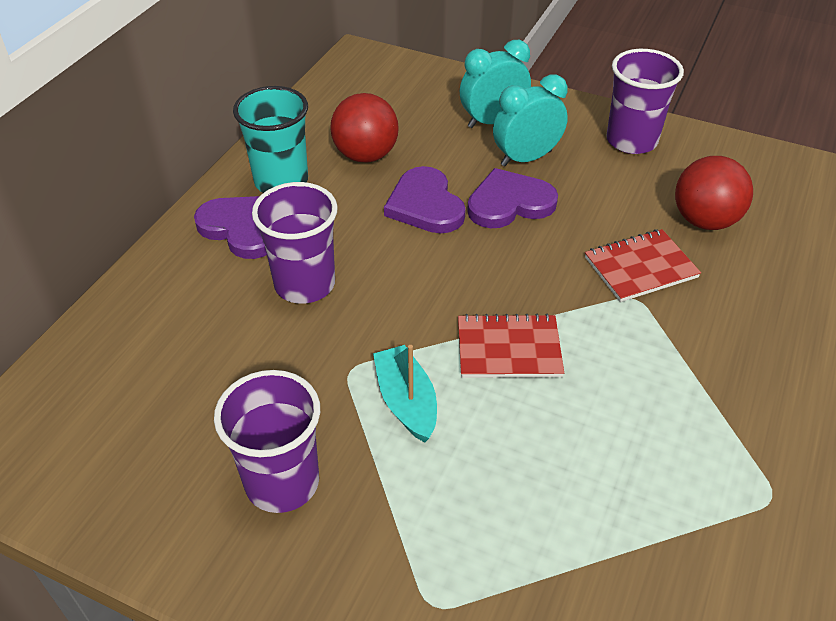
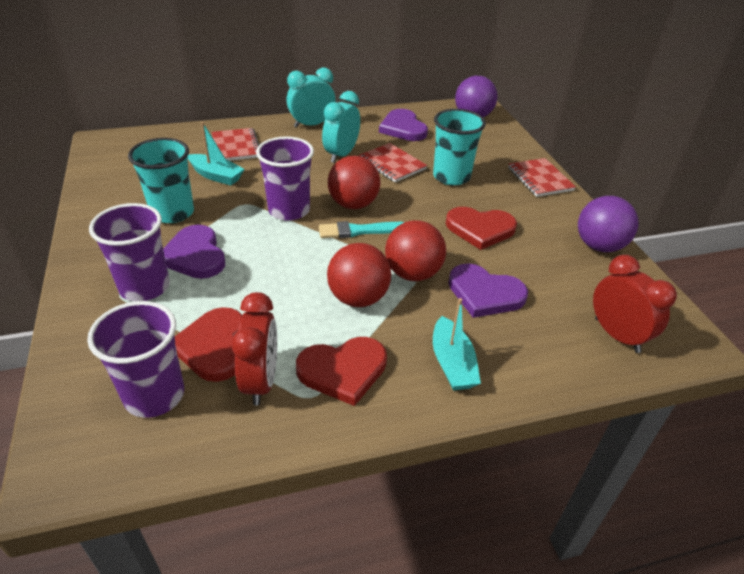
purple ball: none = 0 -> [455,76,497,117] [578,196,638,252] = 2
red ball: [330,93,399,162] [675,156,753,230] = 2 -> [327,243,391,307] [328,156,380,209] [385,220,446,281] = 3
red clock: none = 0 -> [232,292,277,405] [593,255,677,353] = 2
red heart: none = 0 -> [175,307,242,382] [296,337,387,406] [446,207,517,250] = 3
red notebook: [458,313,564,378] [585,229,701,302] = 2 -> [212,128,259,161] [358,143,427,182] [508,158,576,197] = 3
turquoise boat: [373,345,437,442] = 1 -> [188,122,244,185] [433,298,481,391] = 2
turquoise brush: none = 0 -> [319,221,404,238] = 1
turquoise cup: [233,86,308,193] = 1 -> [128,138,194,223] [433,109,486,186] = 2

